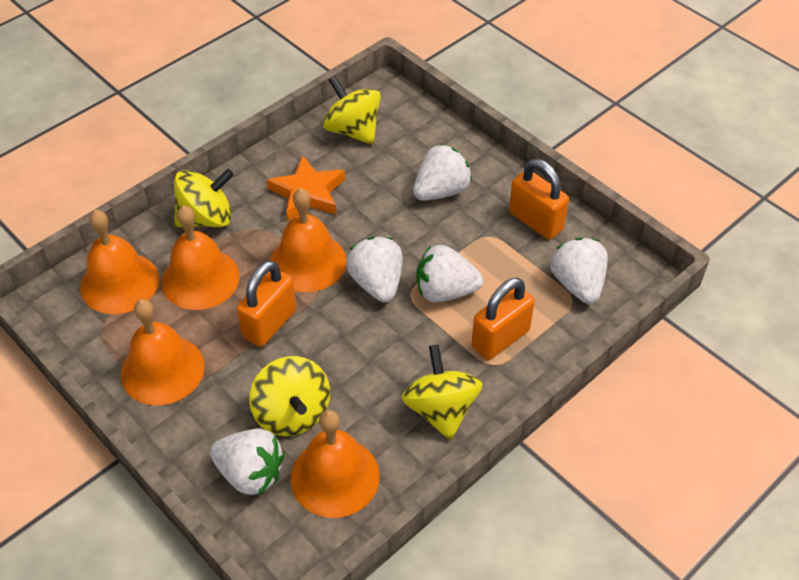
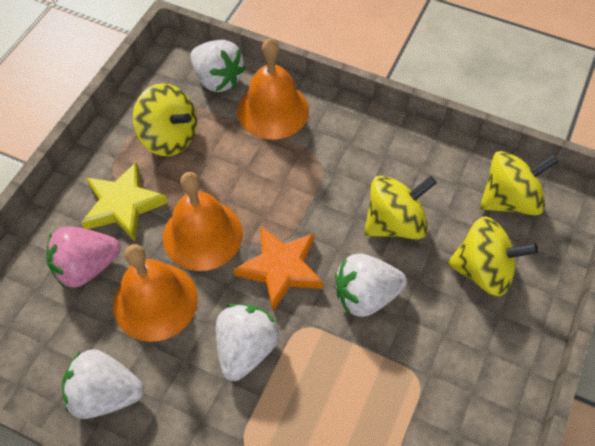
orange bell: [80,210,159,314] [121,299,205,405] [161,205,240,310] [270,188,346,292] [290,410,380,518] = 5 -> [113,244,198,342] [163,172,243,271] [237,38,309,140] = 3
orange padlock: [237,261,297,347] [472,278,535,360] [509,159,569,240] = 3 -> none = 0
pink strawberry: none = 0 -> [46,226,121,288] = 1
white strawberry: [210,428,285,495] [346,237,403,302] [413,144,472,201] [416,245,483,302] [550,238,608,304] = 5 -> [62,349,144,419] [190,40,246,92] [216,304,280,381] [335,254,407,317] = 4
yellow star: none = 0 -> [81,162,168,241] = 1

